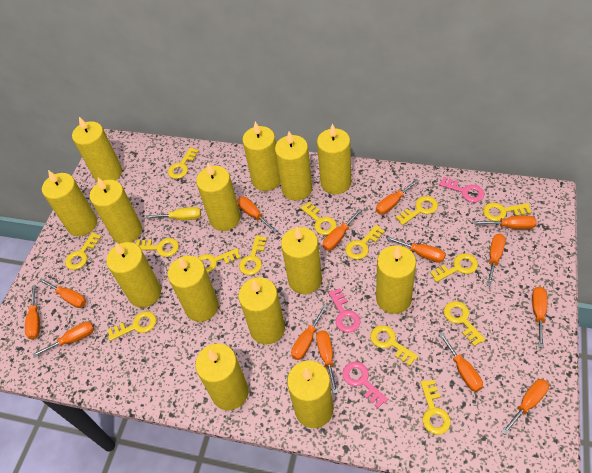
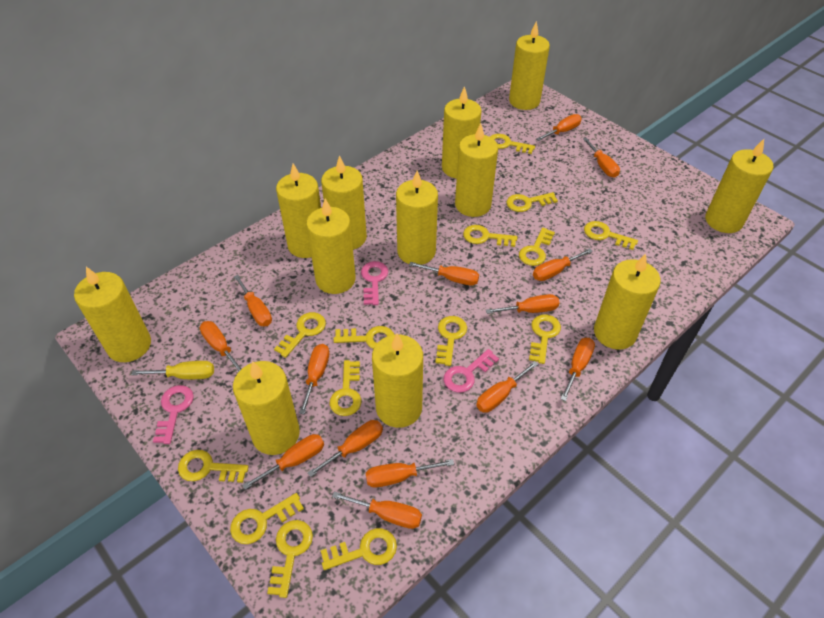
yellow candle: [42,170,97,236] [72,117,122,182] [90,178,142,243] [106,242,161,308] [168,256,219,322] [195,343,249,410] [196,163,241,231] [238,277,285,344] [242,122,280,191] [275,131,312,201] [281,227,322,294] [287,361,333,428] [317,124,351,194] [376,245,416,314] = 14 -> [74,267,151,362] [233,361,300,455] [276,164,321,258] [306,199,356,294] [321,155,367,250] [372,333,423,428] [396,170,438,265] [442,86,481,178] [455,123,498,217] [509,21,550,110] [594,254,661,350] [705,139,773,233] = 12

